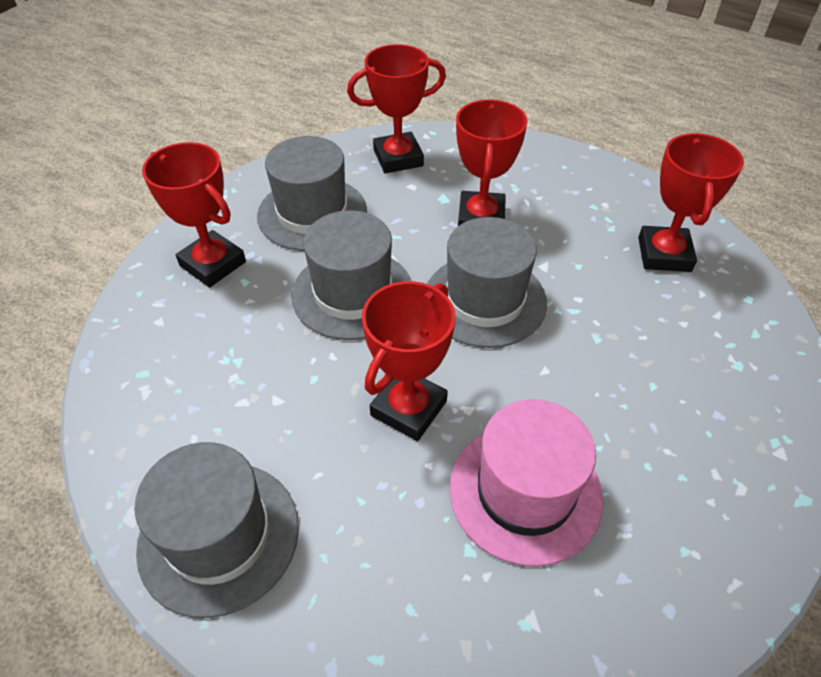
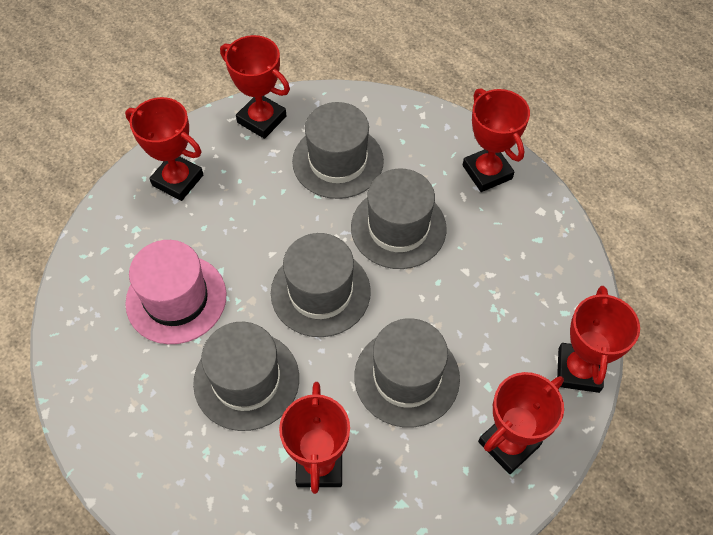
grey hat: [135,442,299,618] [257,136,367,251] [291,211,411,340] [427,217,547,348] = 4 -> [193,322,299,431] [271,233,371,337] [292,102,384,199] [351,169,447,269] [354,318,460,428] = 5
red trophy: [142,142,246,287] [347,44,446,173] [362,281,456,441] [456,100,528,226] [638,133,744,272] = 5 -> [125,97,203,201] [220,35,290,139] [279,382,350,494] [463,88,530,192] [478,372,564,474] [557,286,640,393] = 6

